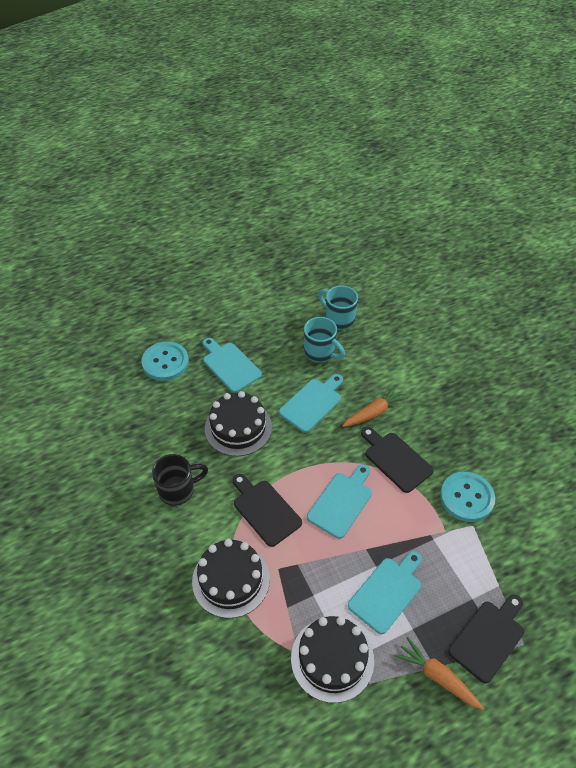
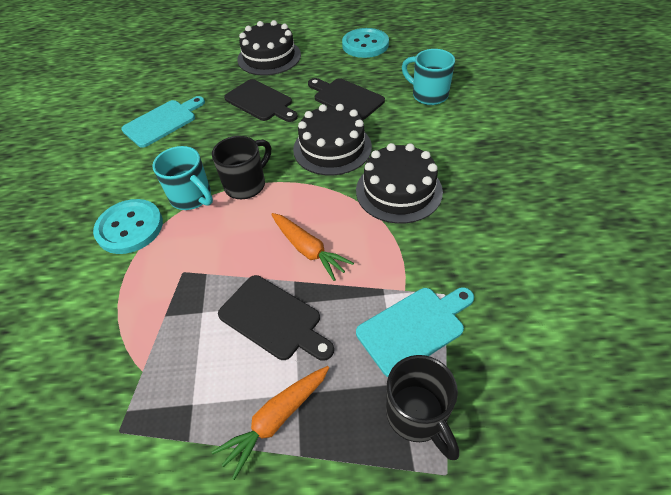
black mug: [152,454,208,506] = 1 -> [212,136,271,199] [386,355,459,460] = 2
turquoise cutting board: [203,338,262,393] [279,374,343,433] [307,464,372,539] [348,551,422,634] = 4 -> [121,96,205,148] [356,287,474,377] = 2

